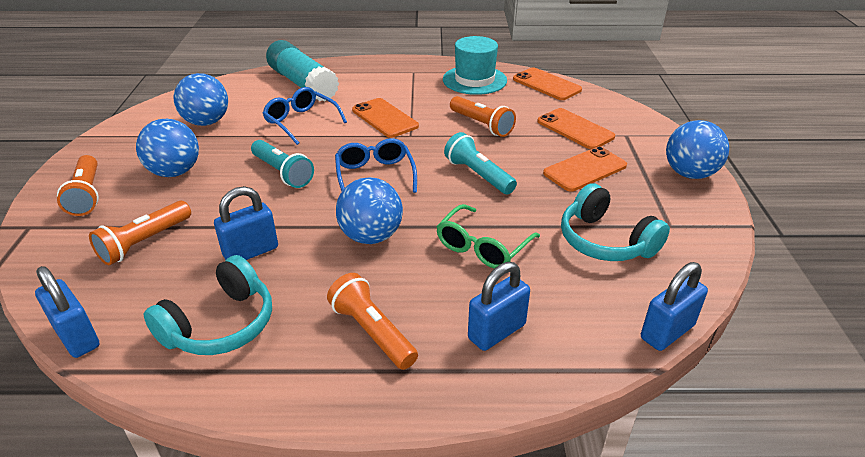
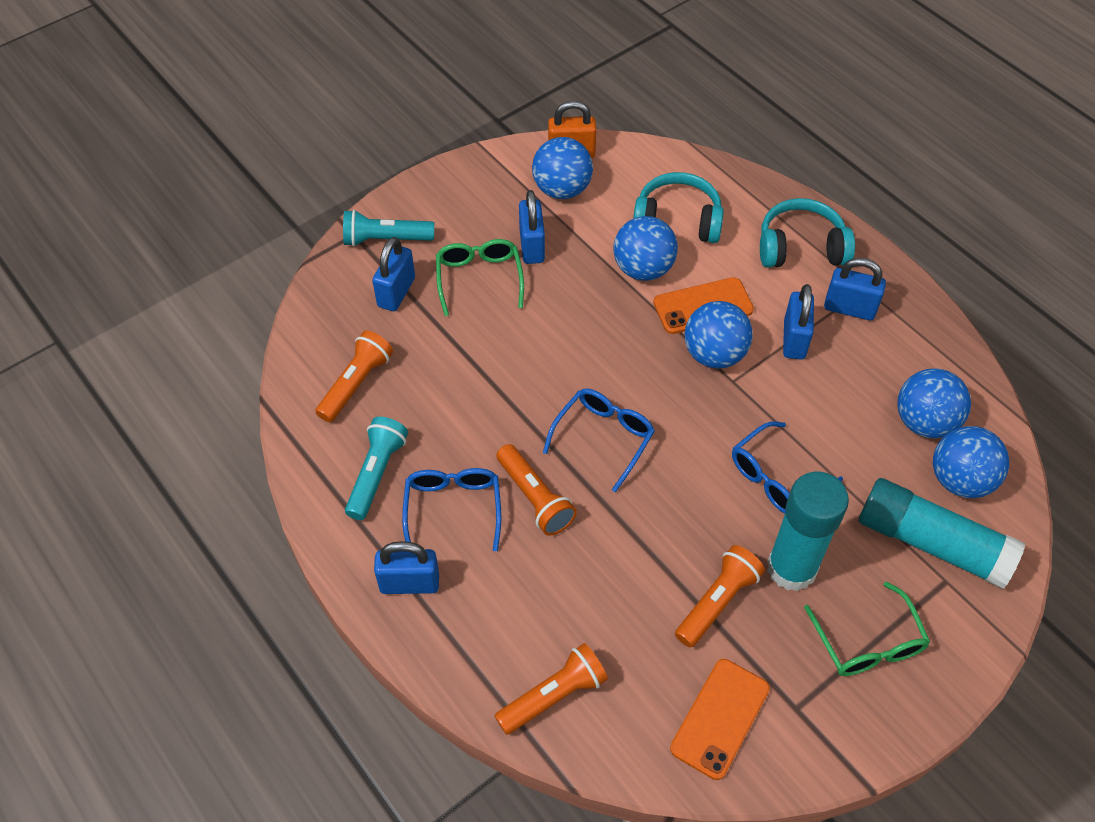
blue ball: [136,119,199,177] [173,73,228,126] [336,177,403,244] [666,120,729,179] = 4 -> [532,137,593,199] [613,216,678,281] [685,301,753,369] [897,368,971,438] [933,426,1009,498] = 5
blue glasses: [262,87,347,145] [335,138,417,193] = 2 -> [402,468,501,551] [543,389,655,492] [732,421,843,514] = 3
blue padlock: [35,266,99,358] [214,186,278,260] [468,262,530,351] [641,262,708,351] = 4 -> [372,237,415,311] [374,541,439,594] [519,190,545,264] [783,284,814,359] [824,258,886,320] = 5
green glasses: [436,204,540,269] = 1 -> [436,239,524,316] [804,581,930,676] = 2
orange padlock: none = 0 -> [548,101,597,158] = 1
orange phone: [352,98,419,138] [513,68,582,100] [537,108,615,149] [543,146,627,192] = 4 -> [653,277,754,334] [670,659,770,780] = 2
turquoise glue stick: [266,40,339,101] = 1 -> [767,471,849,591] [859,478,1025,589] = 2
turquoise hat: [443,36,507,95] = 1 -> none = 0

